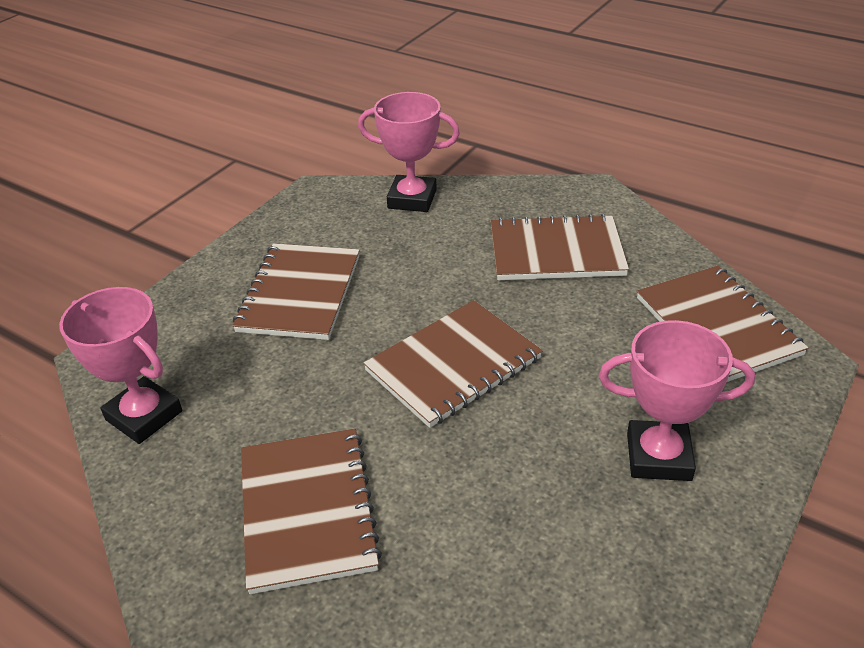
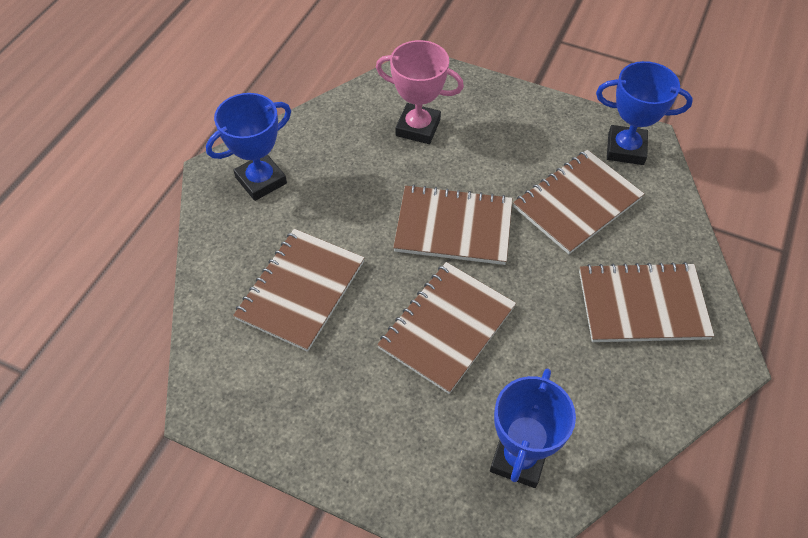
blue trophy: none = 0 -> [206,93,291,201] [490,368,576,488] [596,61,693,165] = 3
pink trophy: [59,287,182,444] [358,92,460,212] [599,320,755,481] = 3 -> [376,40,464,144] = 1

